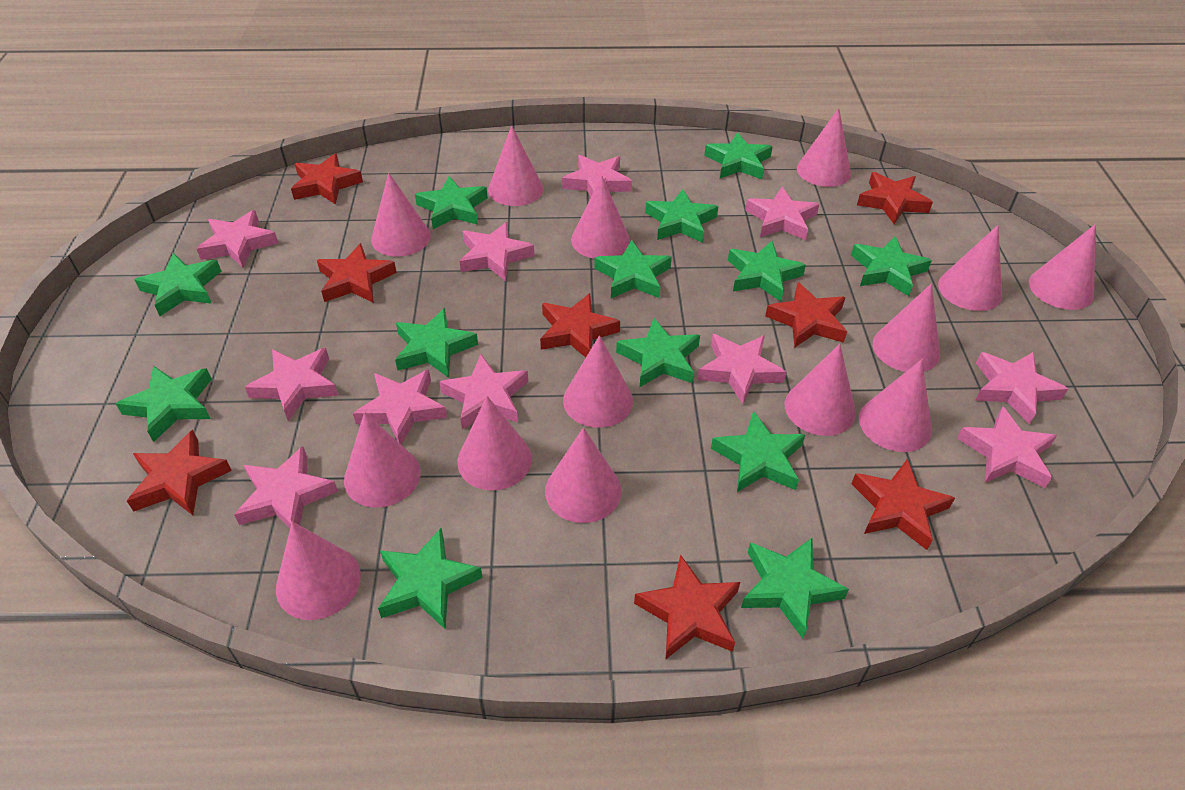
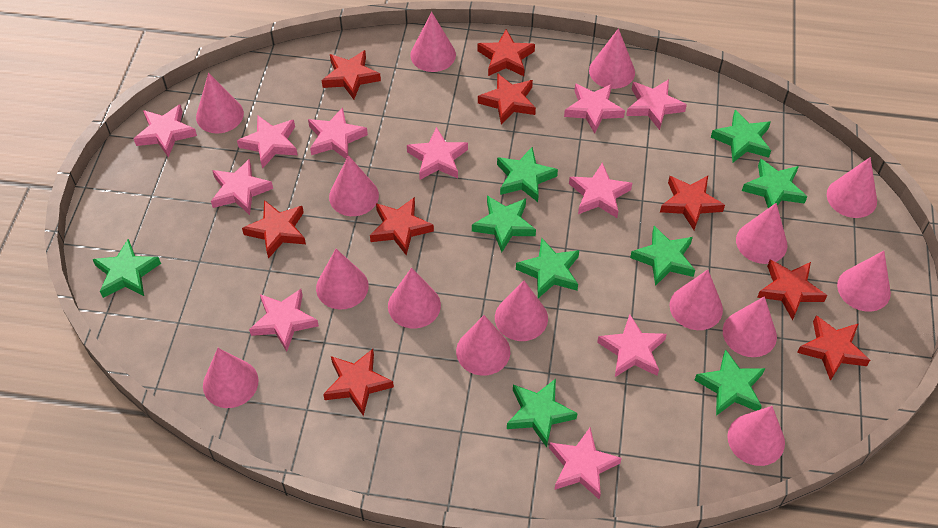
green star: [116,366,212,442] [135,253,221,316] [378,528,483,630] [395,308,478,378] [415,176,488,229] [594,240,672,298] [616,318,700,387] [645,189,718,243] [704,132,773,179] [711,411,805,492] [728,241,806,301] [741,538,849,639] [851,236,932,296] = 13 -> [92,239,161,298] [472,196,536,252] [497,147,558,202] [507,379,578,447] [516,238,579,298] [630,226,695,286] [695,349,765,416] [711,110,771,162] [742,158,807,208] = 9
pink cone: [276,521,361,620] [344,412,421,508] [371,173,431,257] [458,396,532,491] [488,125,544,206] [545,427,621,523] [563,335,633,428] [571,176,630,259] [785,344,856,436] [797,108,851,187] [859,359,932,452] [873,284,940,372] [938,225,1002,311] [1029,224,1096,310] = 14 -> [196,73,244,134] [203,348,258,408] [316,249,369,309] [329,155,379,216] [388,268,441,328] [410,12,456,72] [456,315,510,376] [495,281,548,341] [589,28,635,89] [670,270,723,330] [723,296,777,357] [727,406,785,466] [736,203,787,264] [827,157,877,218] [837,251,891,312] = 15
red star: [127,430,232,515] [291,154,363,205] [317,243,397,303] [540,293,620,358] [634,554,740,660] [765,282,847,348] [851,459,955,550] [857,172,933,224] = 8 -> [242,200,306,259] [322,50,381,100] [323,349,394,416] [370,197,434,255] [477,29,535,76] [478,73,536,125] [660,176,725,230] [757,260,827,320] [797,315,870,381] = 9

